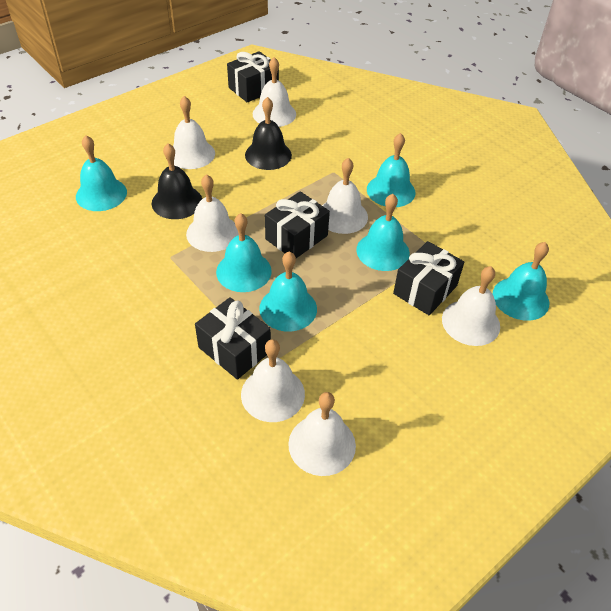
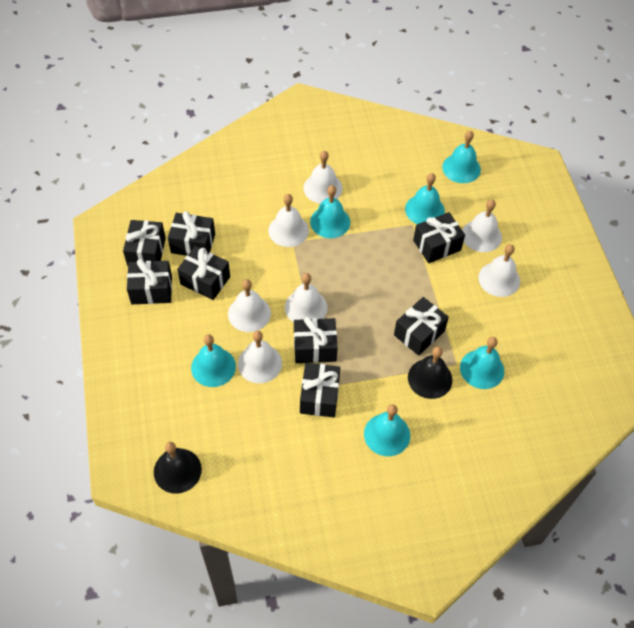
black gift: [195,297,271,380] [227,51,279,102] [265,191,330,258] [393,241,464,315] = 4 -> [123,220,166,266] [127,259,172,304] [168,211,215,256] [177,246,230,300] [294,317,338,363] [300,363,340,417] [394,297,449,356] [413,212,465,263] = 8

